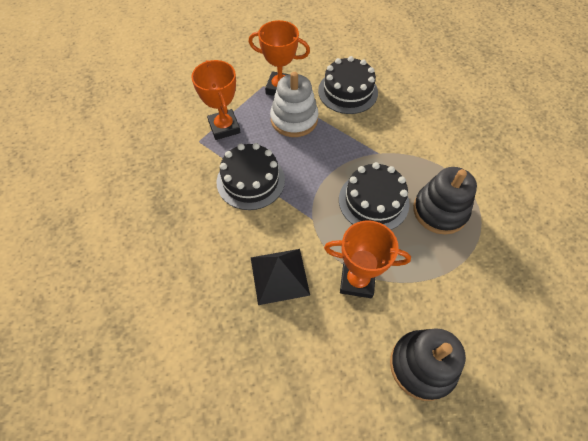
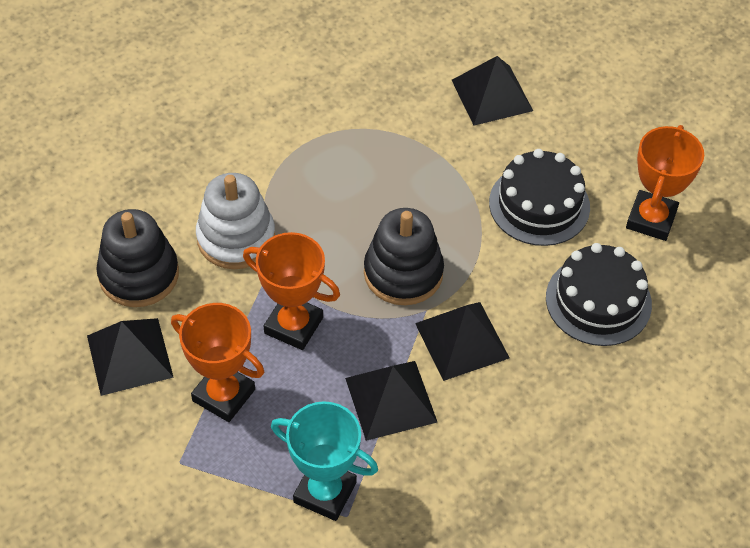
black cake: [217,143,285,210] [318,56,378,114] [339,162,410,230] = 3 -> [489,149,590,246] [546,243,652,346] = 2
black pyramid: [251,249,310,305] = 1 -> [87,318,174,396] [345,361,437,441] [415,302,510,381] [452,56,533,126] = 4
turquoise trophy: none = 0 -> [271,401,378,521] = 1

